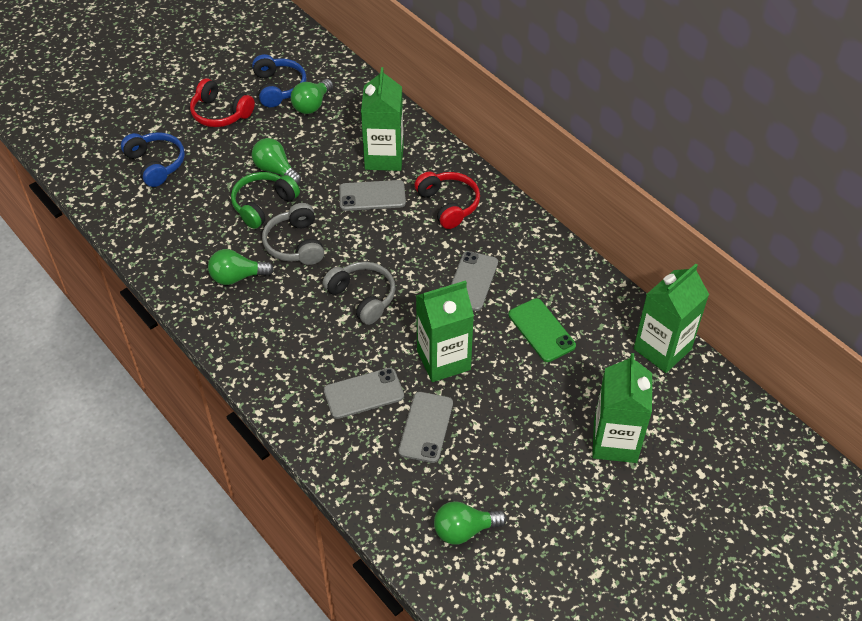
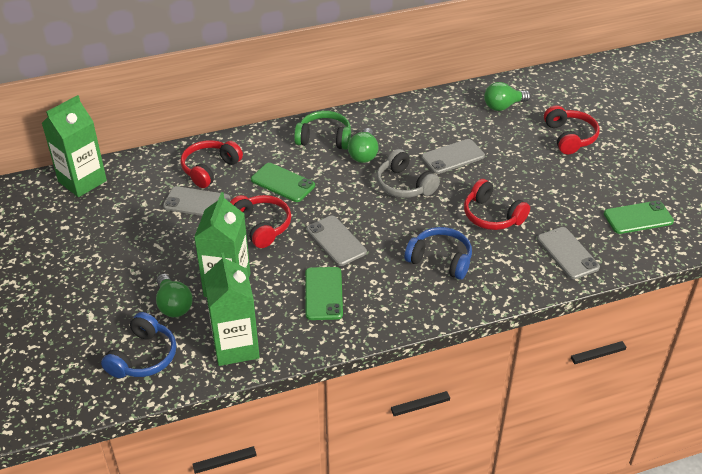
green carton: [361,67,404,171] [416,280,474,382] [592,353,652,463] [634,264,709,373] = 4 -> [42,95,107,197] [194,192,250,297] [204,252,260,366] = 3
green light bulb: [208,249,274,285] [252,138,301,184] [291,79,333,114] [434,501,507,545] = 4 -> [156,274,193,317] [348,128,379,163] [484,82,531,111] = 3
green phone: [508,298,576,362] = 1 -> [251,163,315,202] [305,267,343,320] [604,201,674,234] = 3
grey headphones: [262,203,324,265] [323,262,395,325] = 2 -> [376,149,440,198] = 1
red headphones: [190,78,255,127] [415,172,480,229] = 2 -> [180,140,243,188] [230,195,291,248] [464,179,530,230] [544,105,600,154] = 4

